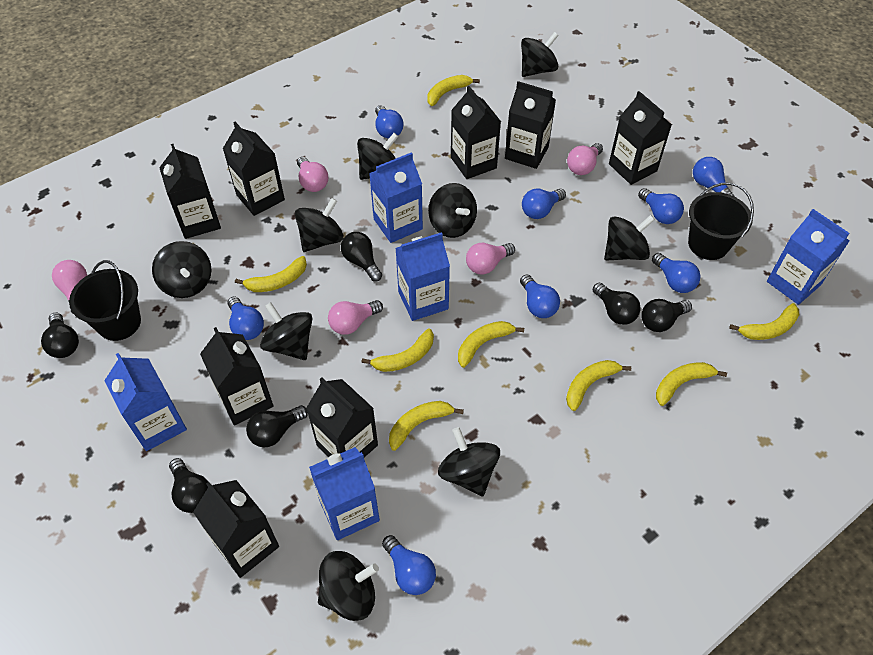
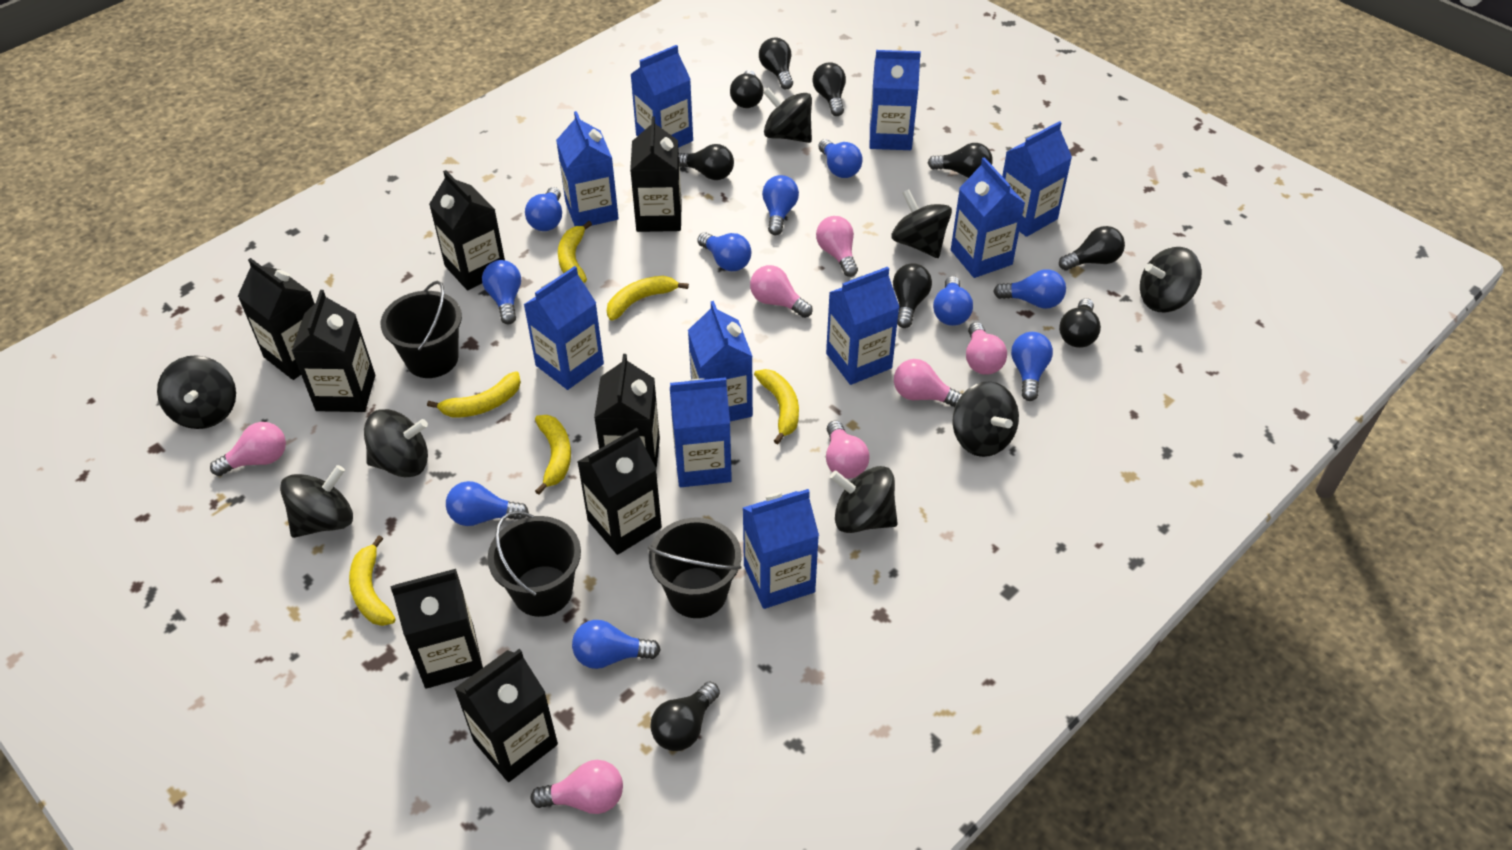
black bucket: [69,260,141,341] [688,183,754,260] = 2 -> [381,281,462,378] [487,511,581,617] [648,518,741,618] = 3
black light bulb: [41,312,79,358] [169,458,208,513] [246,405,308,447] [341,232,382,282] [593,283,641,325] [641,299,692,332] = 6 -> [651,682,720,751] [679,144,734,180] [730,70,764,108] [759,37,793,89] [812,62,846,116] [893,263,932,328] [928,143,993,178] [1059,226,1125,271] [1059,298,1101,348] = 9
black spinning top: [152,241,212,298] [260,302,312,360] [295,198,344,252] [318,551,379,621] [357,133,399,180] [428,183,477,238] [438,427,500,497] [521,32,559,77] [604,215,655,260] = 9 -> [157,355,236,429] [280,465,353,538] [364,409,428,478] [763,87,812,143] [830,466,898,533] [891,189,952,258] [953,381,1019,457] [1140,247,1202,312] = 8
blue carton: [104,353,187,451] [309,447,380,540] [369,152,423,243] [395,232,450,321] [767,209,849,305] = 5 -> [524,266,604,390] [556,111,619,226] [630,45,693,148] [670,377,732,487] [688,301,753,421] [743,489,819,609] [826,267,900,385] [870,50,921,150] [951,157,1025,278] [1002,121,1072,237] = 10
blue light bulb: [227,297,264,340] [375,105,403,138] [382,535,436,595] [520,275,560,318] [522,189,566,219] [638,188,684,224] [652,253,700,293] [693,157,734,196] = 8 -> [446,481,529,526] [482,260,521,324] [525,187,562,231] [572,620,661,669] [697,232,751,271] [762,175,799,235] [818,139,863,178] [933,276,973,326] [993,269,1066,309] [1011,332,1053,401] = 10
pink light bulb: [52,260,87,314] [297,157,328,192] [328,300,383,335] [466,243,515,274] [567,143,603,175] = 5 -> [210,422,286,476] [531,760,623,814] [750,265,813,318] [816,216,858,277] [826,420,870,479] [894,359,963,407] [966,322,1007,375] = 7
yellow banana: [235,256,307,292] [361,328,434,372] [389,401,464,451] [427,75,480,106] [458,321,524,368] [566,360,631,411] [656,362,727,406] [729,303,799,340] = 8 -> [349,535,396,626] [427,371,521,418] [535,415,571,495] [558,221,592,283] [607,276,689,321] [754,369,799,444] = 6

